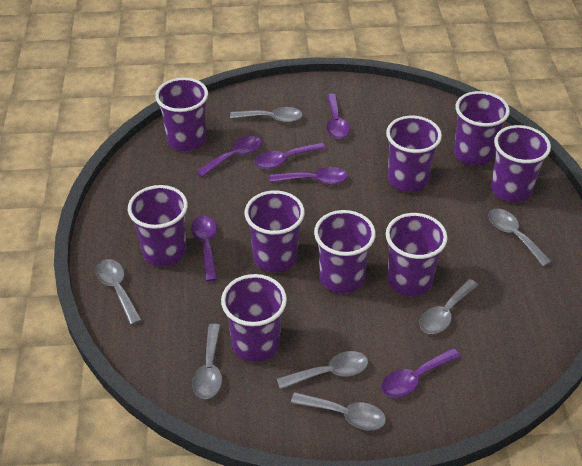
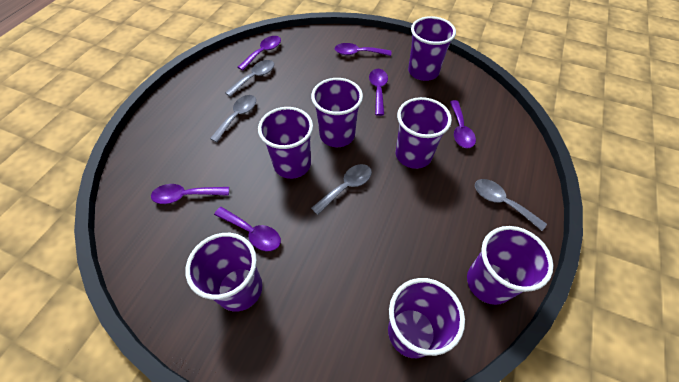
grey spoon: [96,259,142,325] [192,324,222,399] [230,107,303,123] [277,351,368,390] [291,392,386,430] [419,279,478,334] [488,209,552,267] = 7 -> [210,95,256,142] [225,60,274,97] [311,164,372,215] [475,179,547,231] = 4
purple cup: [128,185,188,267] [155,78,208,151] [221,274,287,362] [245,191,305,273] [314,210,376,294] [386,116,442,192] [386,213,448,296] [454,91,510,166] [491,125,551,203] = 9 -> [185,233,263,312] [258,107,313,179] [311,78,363,147] [388,278,465,358] [396,97,452,169] [408,16,456,81] [467,226,553,305] = 7

